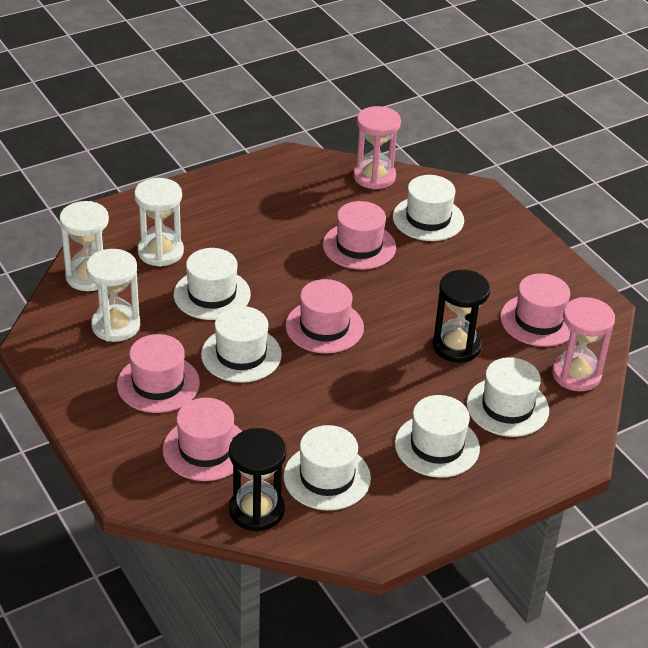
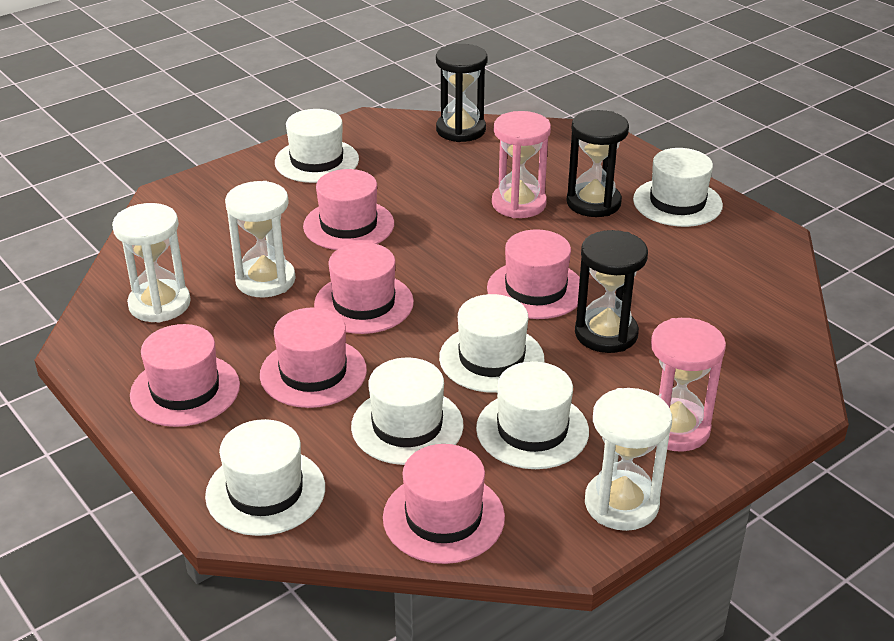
black hourglass: [229,428,287,532] [433,270,490,363] = 2 -> [436,44,488,142] [567,110,629,217] [575,230,648,353] = 3
pink hat: [117,334,200,413] [163,398,242,481] [285,279,364,354] [323,201,396,270] [500,274,570,347] = 5 -> [130,324,240,427] [260,307,367,408] [303,169,394,250] [314,242,414,334] [383,444,505,564] [487,229,580,319] = 6

